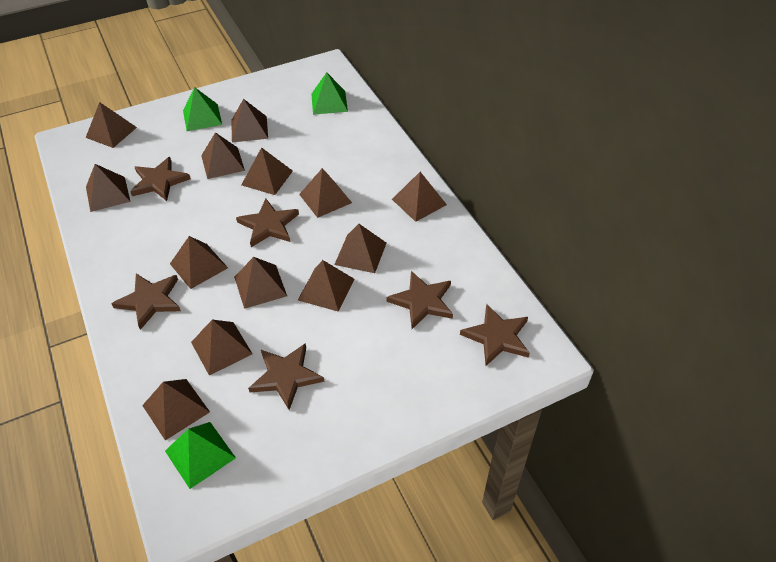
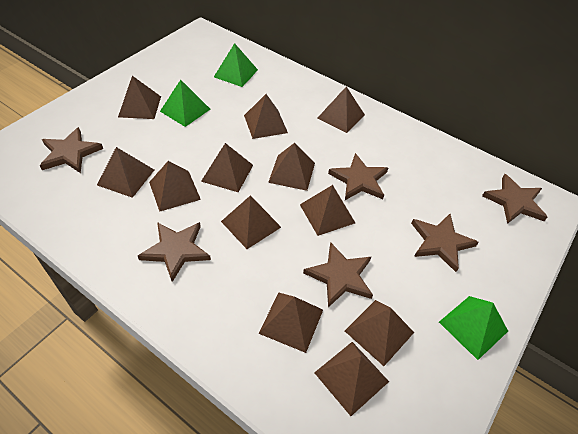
brown pyramid: [85,102,137,148] [86,164,131,212] [142,379,210,441] [170,236,228,289] [191,320,252,375] [201,132,245,179] [231,99,268,143] [234,257,287,309] [241,147,293,195] [298,260,354,312] [299,168,352,218] [334,224,387,273] [392,172,447,222] = 13 -> [97,147,154,198] [118,76,161,119] [149,161,201,211] [201,143,253,192] [221,195,281,249] [244,94,288,139] [259,292,323,353] [268,143,315,191] [300,185,355,236] [314,342,389,416] [318,87,365,133] [345,300,414,366] = 12

